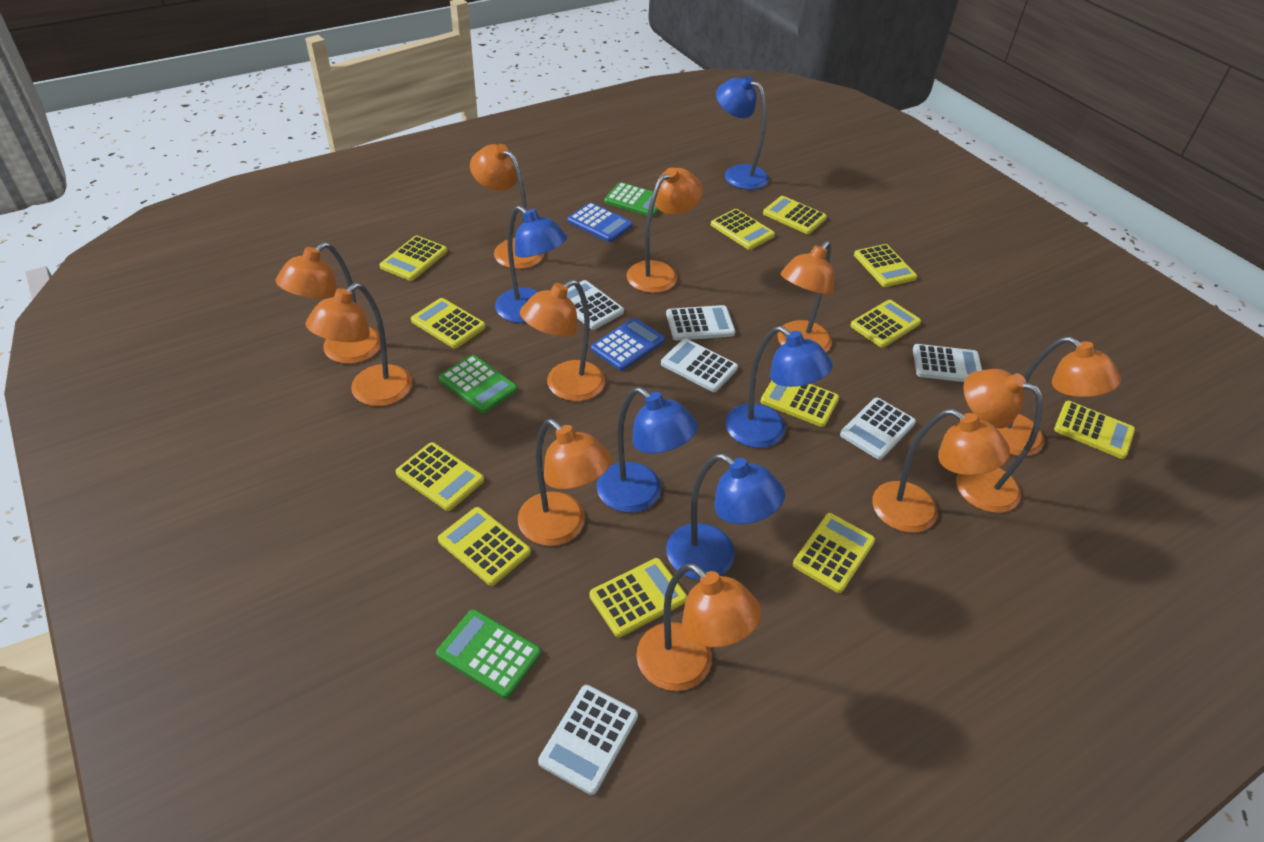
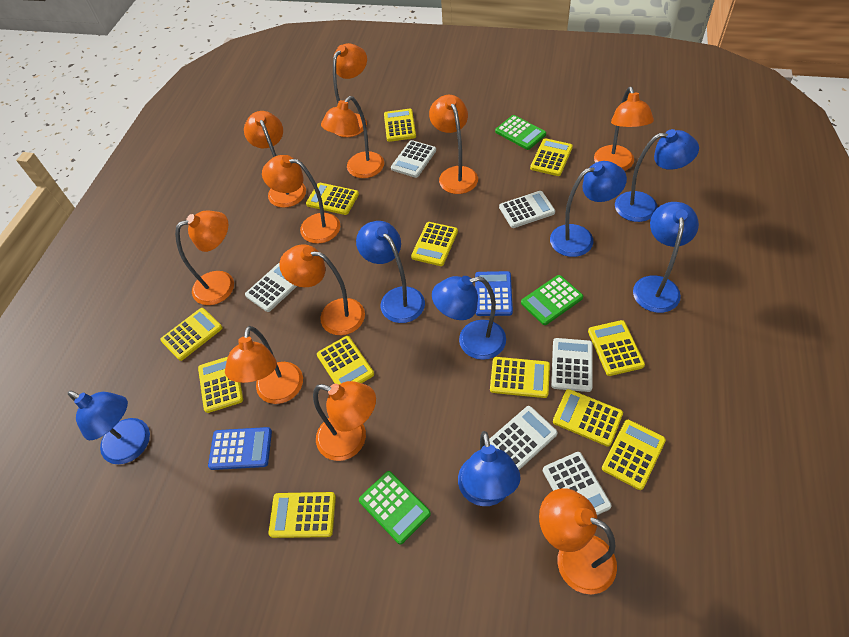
blue lamp: [495,205,567,323] [597,387,698,513] [666,453,785,580] [716,76,769,190] [726,326,833,448] = 5 -> [68,391,150,464] [356,221,425,323] [432,276,506,360] [458,431,521,506] [550,161,627,257] [615,129,699,222] [633,202,699,313] = 7

